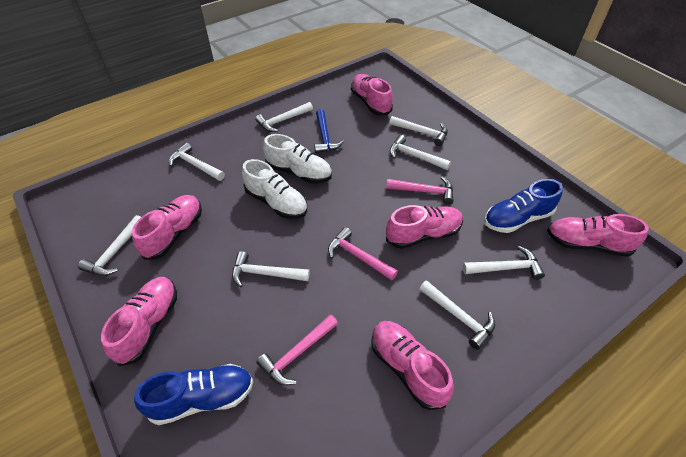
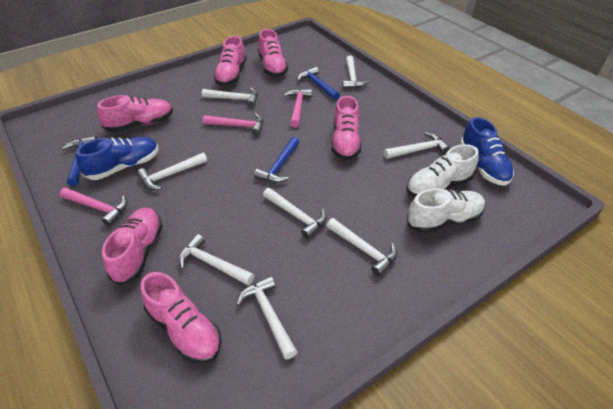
blue hammer: [314,109,344,153] = 1 -> [62,136,97,186] [254,137,299,183] [298,66,340,100] = 3

